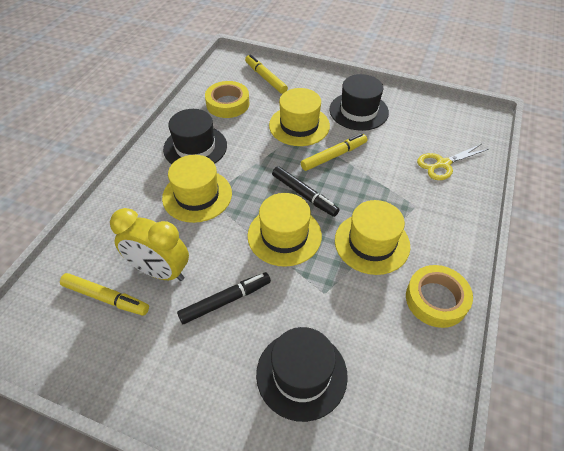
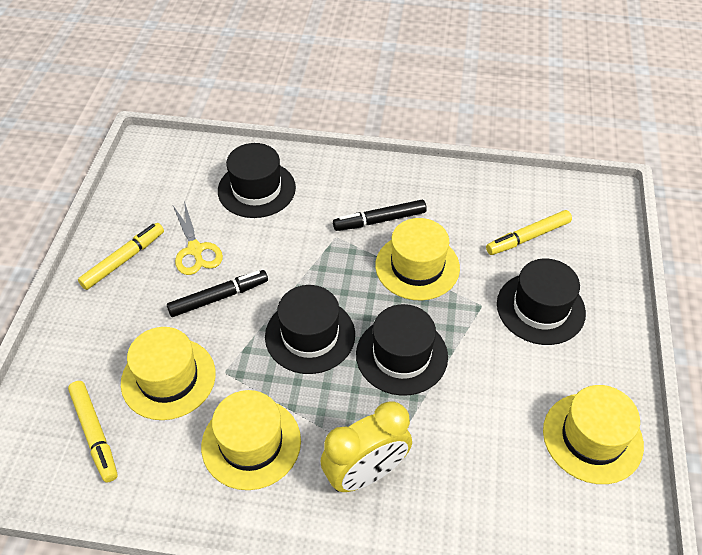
black hat: [163,109,227,164] [256,327,348,422] [329,74,389,131] = 3 -> [218,143,296,218] [265,285,355,374] [356,304,448,396] [497,258,586,345] = 4
yellow tape: [205,81,249,118] [406,265,473,328] = 2 -> none = 0

